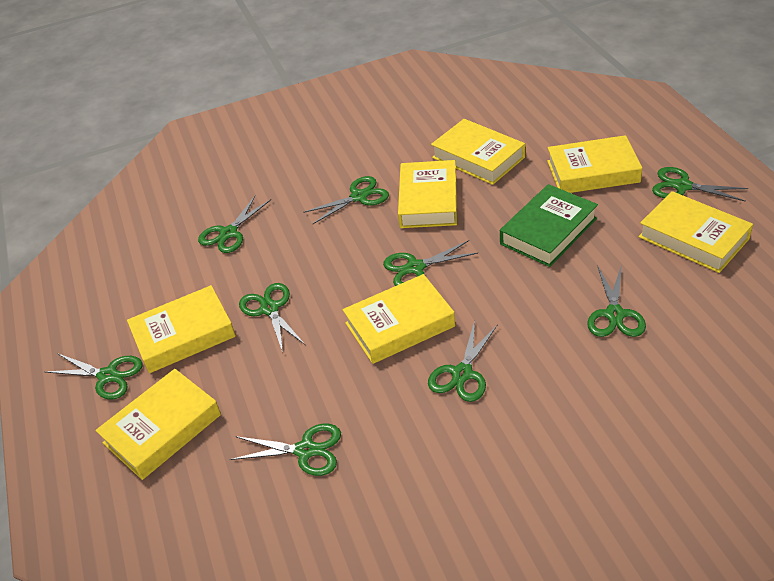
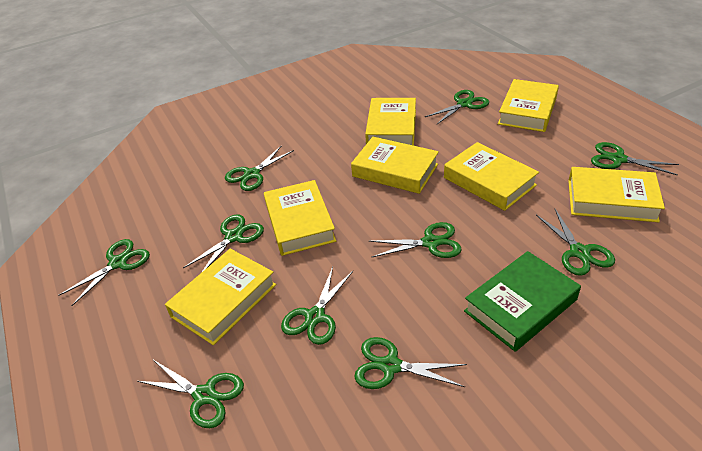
green scissors: [46,353,143,400] [198,196,271,253] [230,424,341,476] [239,283,305,352] [303,176,389,224] [383,240,478,286] [428,320,498,402] [587,265,646,337] [652,167,748,202] = 9 -> [59,239,150,306] [137,360,244,428] [183,214,264,273] [225,145,294,191] [281,267,353,345] [354,337,467,389] [369,222,462,258] [425,90,489,125] [536,209,615,276] [591,142,679,176] = 10

